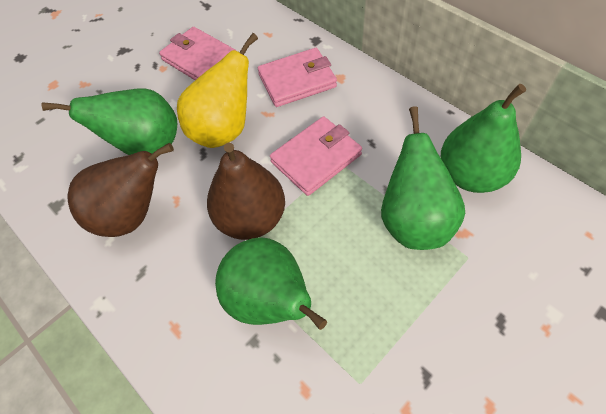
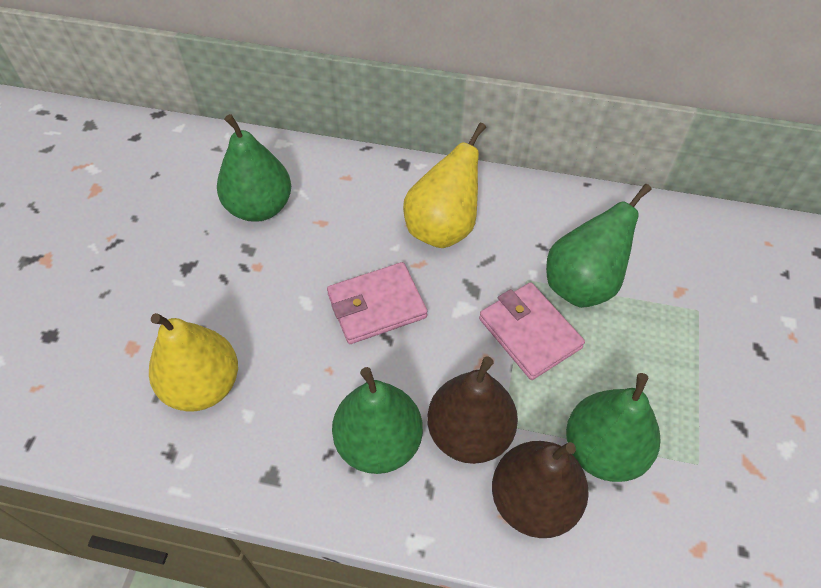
pink wallet: [159,27,236,80] [258,48,337,107] [270,116,362,196] = 3 -> [327,262,427,344] [479,282,585,380] = 2
yellow pear: [177,33,258,148] = 1 -> [149,313,238,412] [403,123,486,248] = 2

